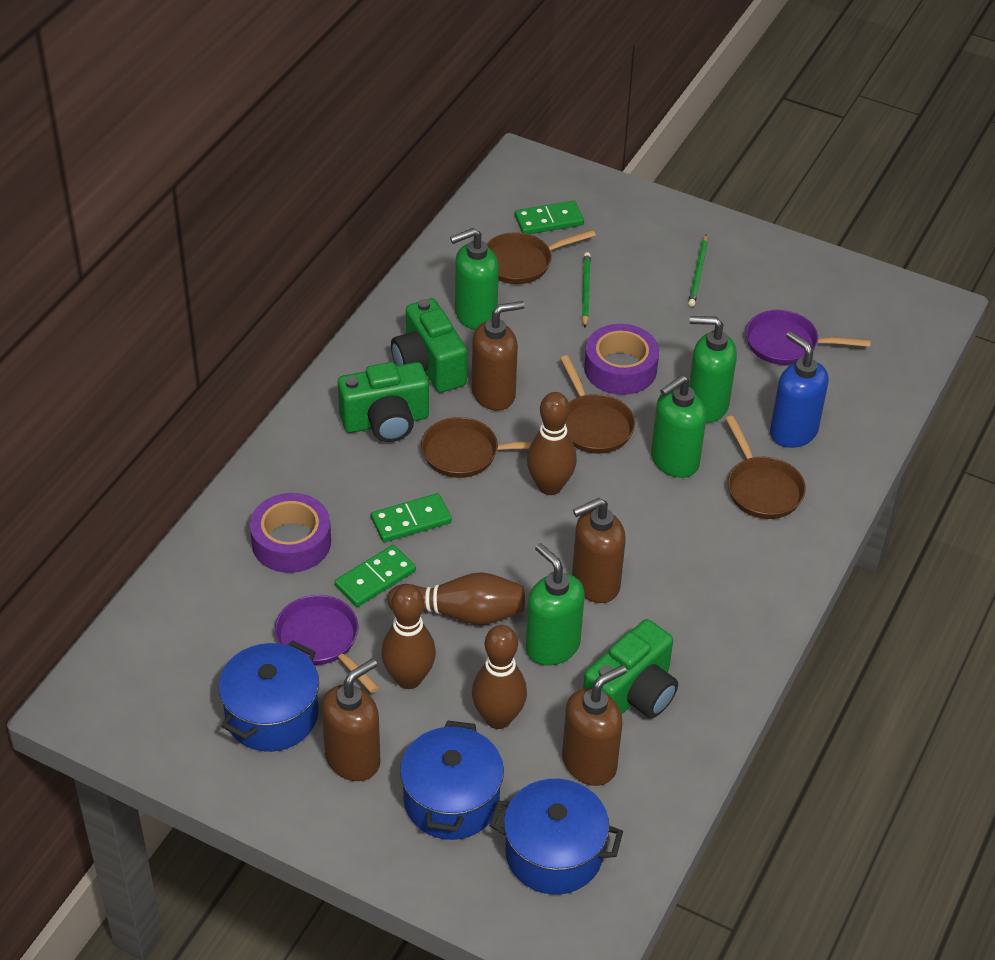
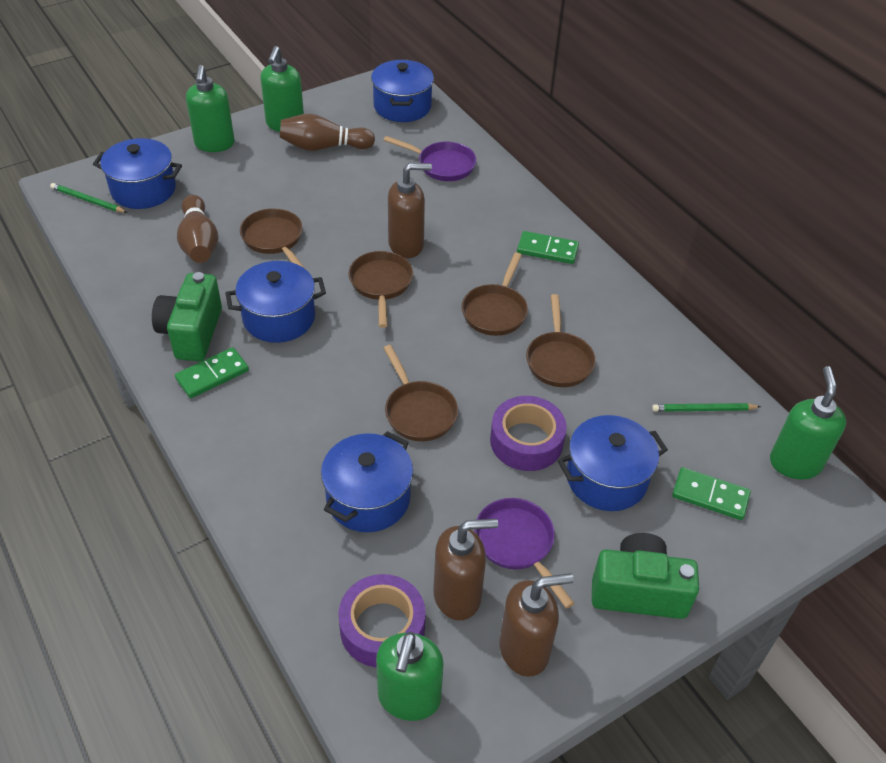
blue pot: [218,640,319,752] [400,720,504,840] [489,779,623,895] = 3 -> [93,138,182,209] [226,261,326,343] [321,431,413,532] [371,60,434,122] [558,415,668,511] = 5
blue soap dispenser: [770,331,829,448] = 1 -> none = 0
brown bowling pin: [381,585,436,689] [387,572,525,625] [472,625,527,729] [527,392,577,495] = 4 -> [177,195,219,263] [280,114,375,151] = 2
brown pan: [421,417,532,478] [486,230,596,284] [560,355,635,454] [725,416,806,519] = 4 -> [240,208,304,268] [348,251,413,328] [384,345,458,441] [462,252,528,336] [526,294,596,387] = 5
brown soap dispenser: [321,658,381,781] [472,301,525,411] [562,665,627,786] [572,498,626,603] = 4 -> [388,163,432,258] [433,519,498,620] [499,573,574,677] = 3
green camera: [338,362,429,442] [391,298,467,393] [583,619,678,718] = 3 -> [152,272,222,361] [592,533,699,619] = 2

